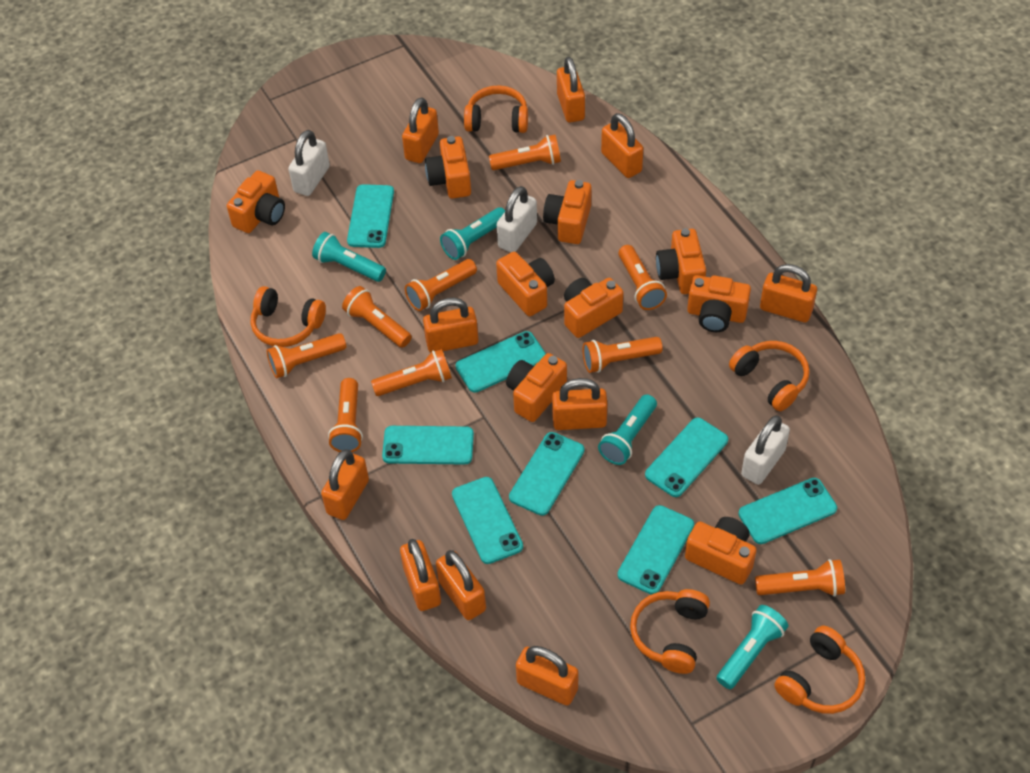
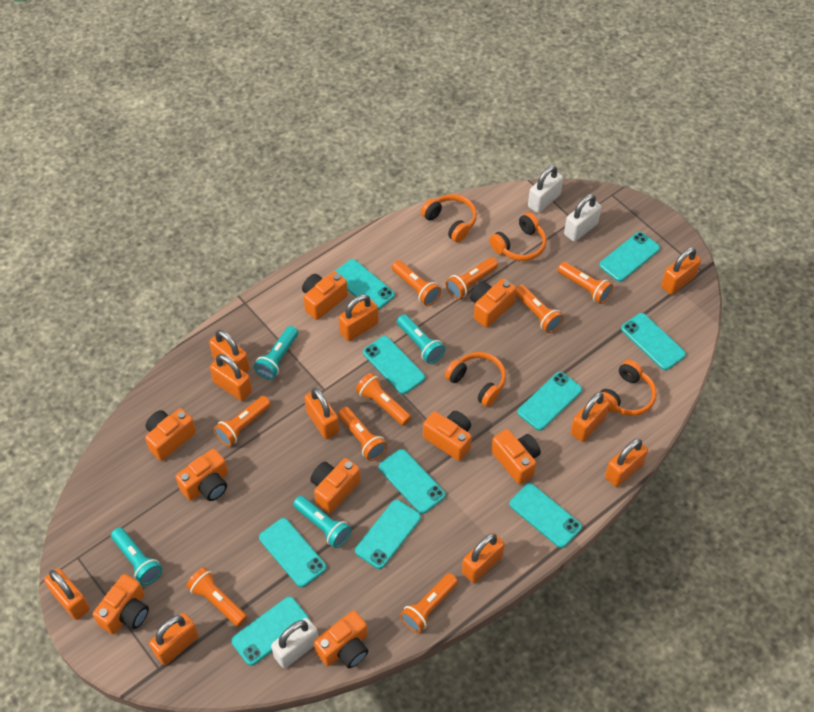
orange headphones: [251,286,326,347] [464,85,528,133] [630,589,710,674] [729,341,810,411] [774,626,865,714] = 5 -> [421,194,477,243] [445,352,506,407] [489,212,547,261] [600,360,657,416] = 4
turquoise phone: [347,184,394,248] [382,426,474,465] [452,477,523,564] [456,331,546,393] [509,432,585,516] [617,505,694,595] [645,418,728,497] [738,478,837,544] = 8 -> [231,597,309,666] [259,518,326,587] [336,259,395,310] [355,500,421,569] [363,336,425,394] [379,449,446,514] [509,483,582,548] [518,372,582,431] [599,232,660,282] [621,313,686,370] = 10

